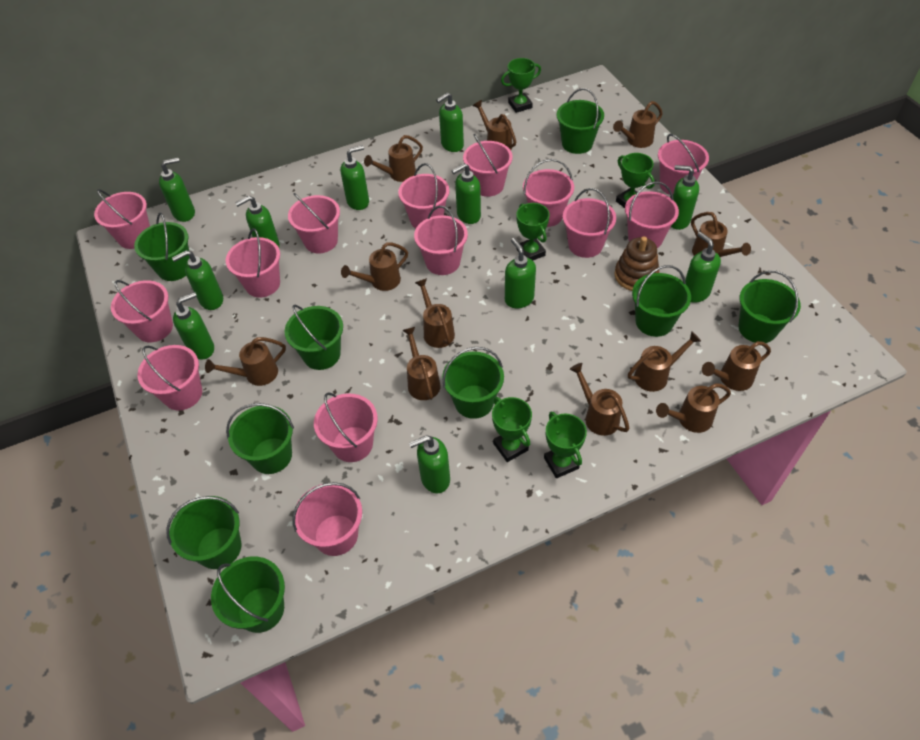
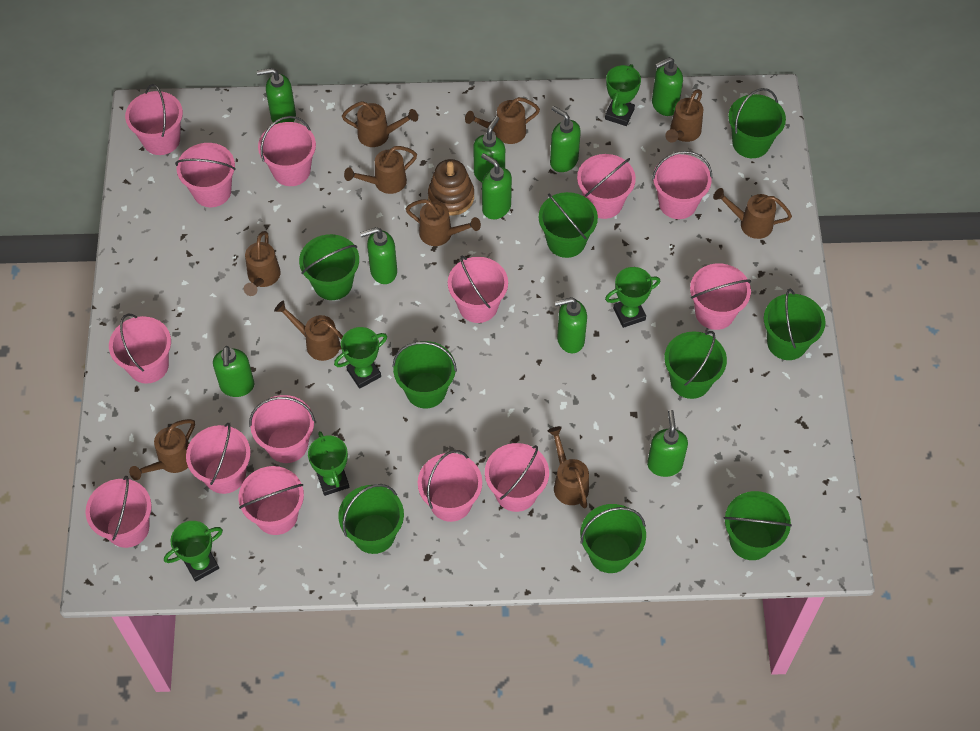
brown watering can: [205,337,286,386] [341,242,408,291] [364,135,423,182] [402,327,441,400] [415,278,455,348] [473,100,516,150] [570,363,629,436] [613,101,663,148] [628,331,701,392] [656,383,731,433] [691,212,751,258] [702,341,771,391] = 12 -> [129,419,195,480] [244,231,281,296] [274,301,343,361] [342,101,418,147] [344,146,417,194] [406,199,481,246] [465,97,540,144] [548,426,589,508] [665,89,703,142] [713,188,792,239] = 10
green soap dispenser: [159,158,195,222] [172,250,223,310] [173,292,214,360] [235,195,280,247] [340,145,369,210] [409,435,450,493] [436,92,464,152] [452,163,481,224] [505,238,536,308] [671,165,699,230] [685,232,721,303] = 11 -> [213,346,254,397] [257,68,296,124] [360,227,397,284] [473,116,505,182] [481,153,512,219] [550,106,581,172] [554,297,587,353] [647,410,688,477] [652,57,683,116] = 9

